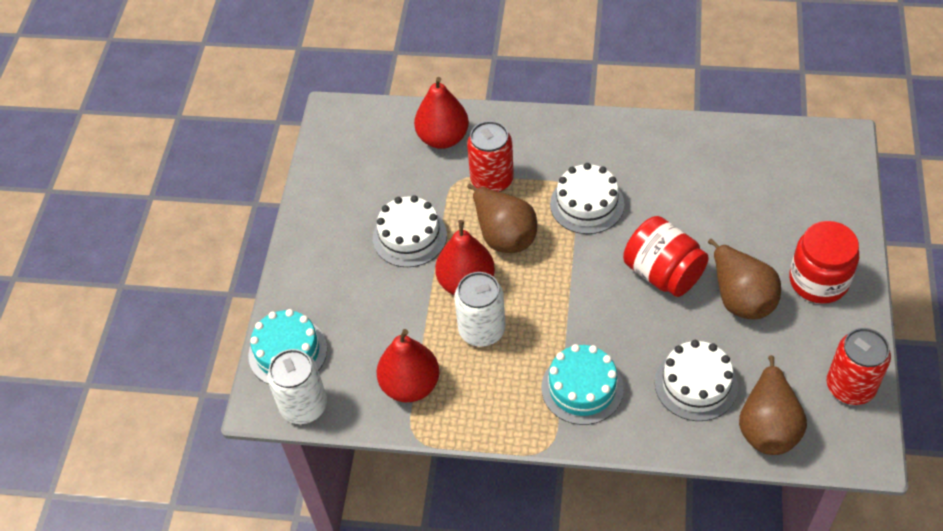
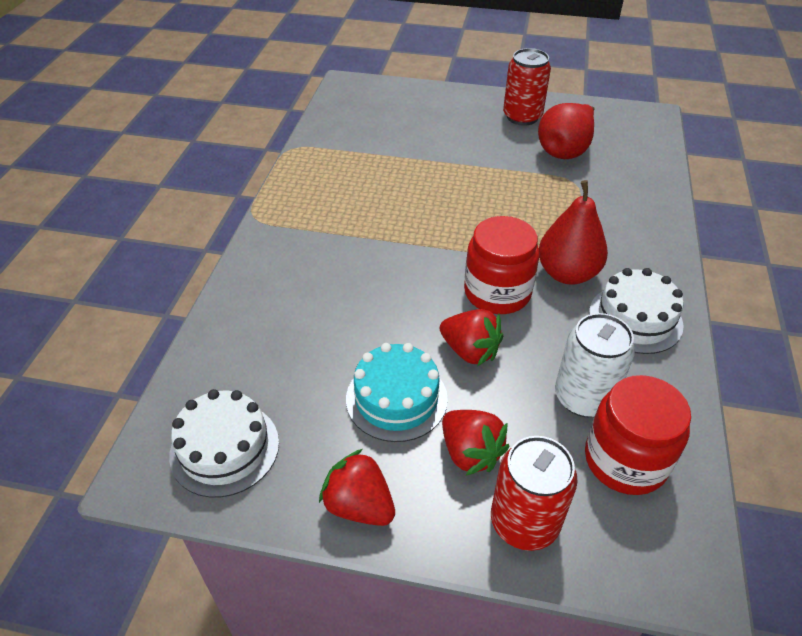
brown pear: [467,184,537,253] [708,239,781,319] [739,355,807,455] = 3 -> none = 0
red pear: [376,329,439,402] [414,77,469,149] [435,220,495,295] = 3 -> [538,103,595,159] [539,180,608,285] = 2
red strawberry: none = 0 -> [319,449,395,526] [440,309,503,366] [442,410,509,475] = 3
turquoise cake: [248,309,327,384] [541,344,624,425] = 2 -> [346,343,448,442] = 1
white cake: [373,195,447,267] [550,163,624,234] [655,340,738,421] = 3 -> [169,389,279,498] [589,268,684,354] = 2
white can: [267,349,327,424] [454,272,505,346] = 2 -> [555,313,635,417] = 1

